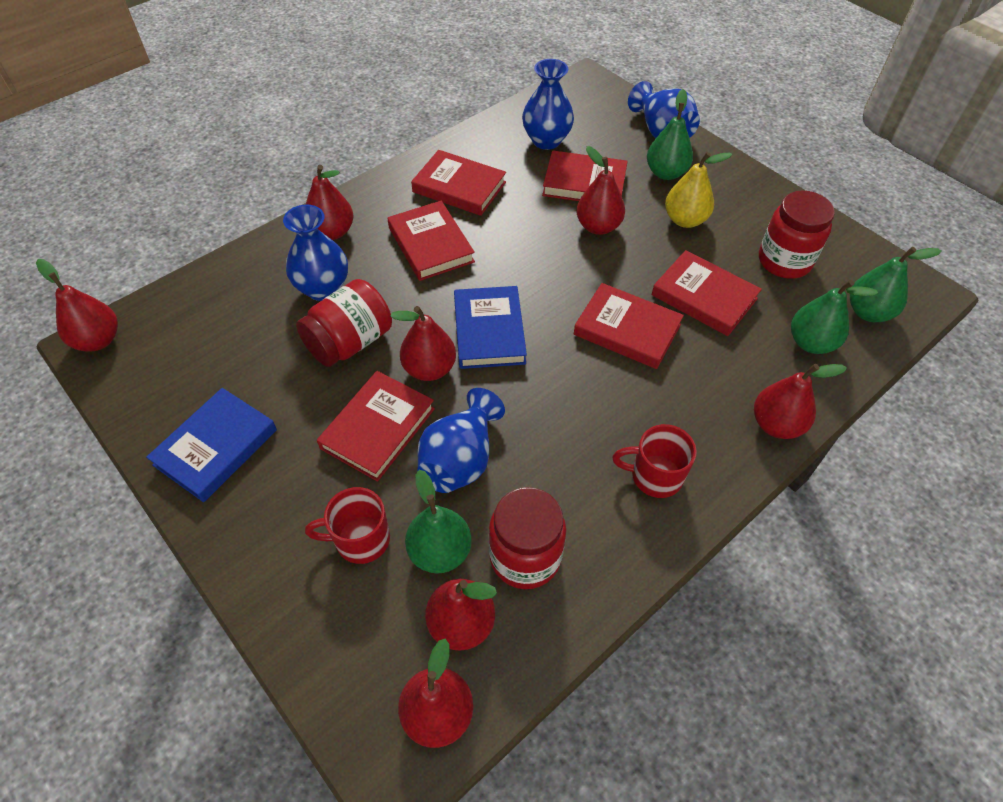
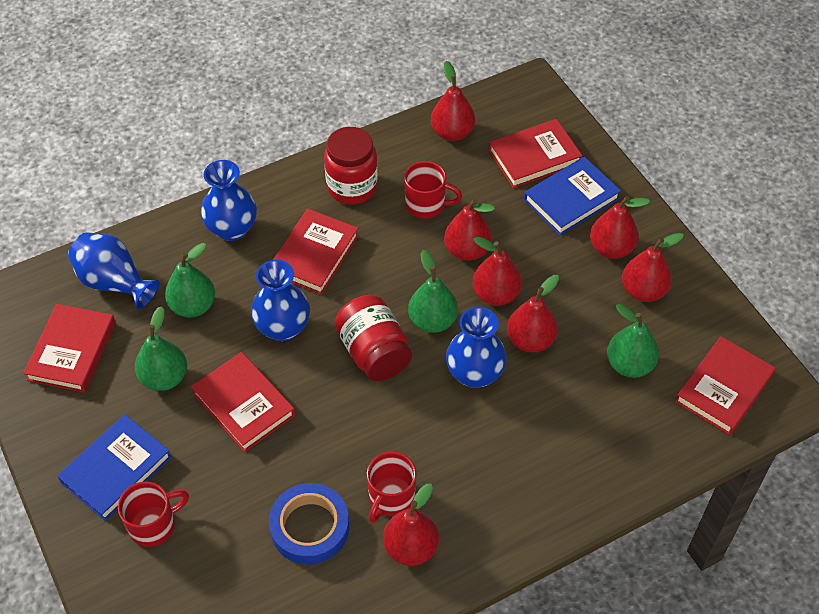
blue tape: none = 0 -> [269,483,349,564] = 1
red book: [317,371,435,482] [388,201,475,281] [411,150,506,216] [542,150,628,201] [574,283,684,369] [651,250,762,336] = 6 -> [23,304,116,393] [191,352,295,452] [273,209,359,295] [489,119,583,188] [675,336,775,435] = 5
red jar: [296,279,392,367] [489,487,566,589] [759,191,835,279] = 3 -> [324,127,378,204] [334,295,412,381] = 2
red mug: [305,487,390,564] [612,424,697,498] = 2 -> [118,482,189,547] [367,451,416,523] [404,161,462,219] = 3
yellow pear: [665,152,732,228] = 1 -> none = 0

